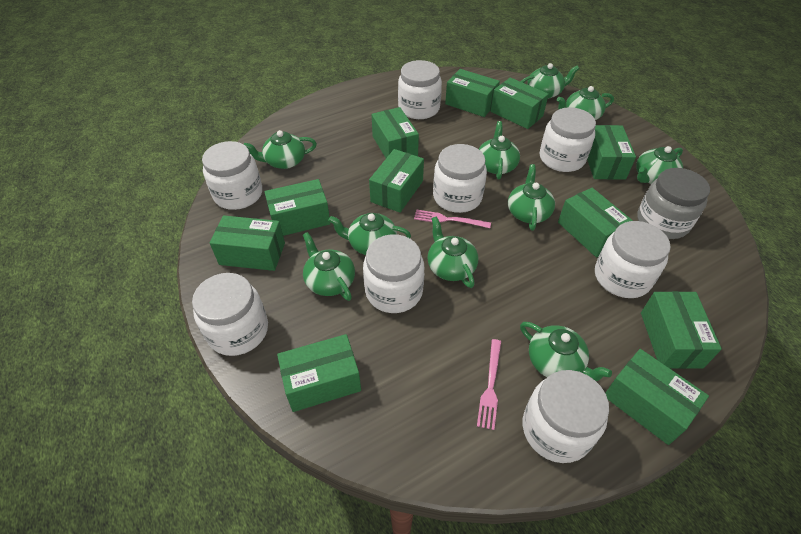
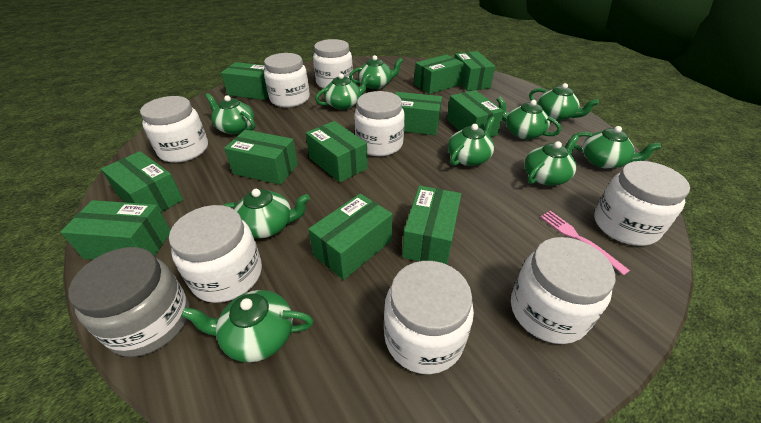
pink fork: [414,210,491,228] [477,339,501,430] = 2 -> [540,211,630,275] = 1

